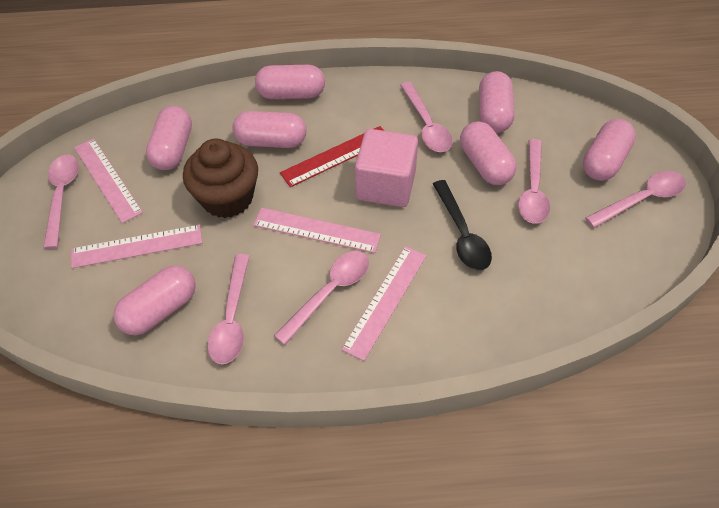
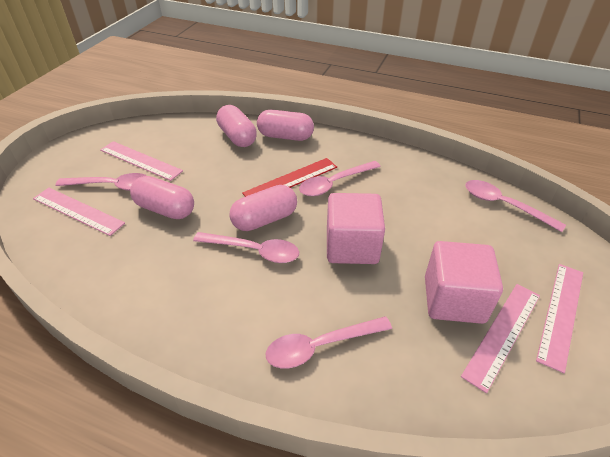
black spoon: [433,180,492,271] = 1 -> none = 0
brown cupcake: [183,139,258,218] = 1 -> none = 0
pink capsule: [113,265,196,335] [146,106,192,170] [232,111,306,148] [255,65,325,99] [460,121,516,185] [479,71,514,133] [583,119,636,181] = 7 -> [130,176,194,219] [216,105,257,147] [230,185,297,231] [257,110,314,141] = 4
pink cube: [355,129,418,207] = 1 -> [327,193,385,264] [425,241,503,324] = 2
pink spoon: [43,154,79,249] [207,254,250,364] [274,251,369,345] [400,82,453,152] [518,139,550,224] [585,171,686,228] = 6 -> [56,173,147,191] [193,232,299,263] [266,316,392,368] [299,161,381,196] [465,180,566,232] = 5

